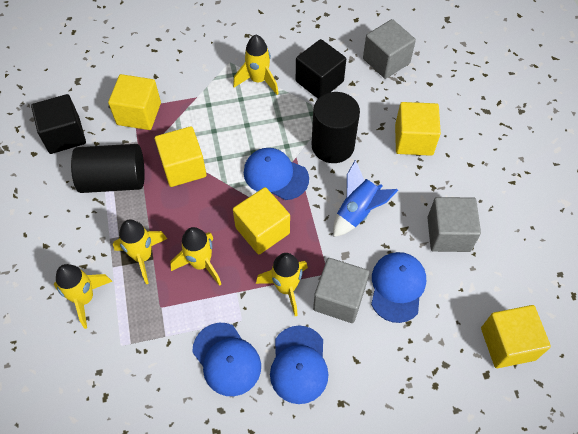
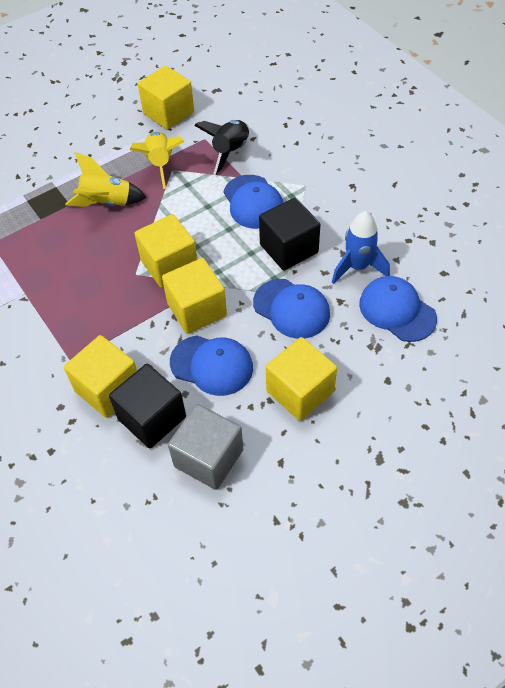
black cylinder: [71,144,145,193] [312,92,360,163] = 2 -> none = 0
black rocket: none = 0 -> [194,120,249,175] = 1
grey cube: [313,258,369,323] [363,19,416,79] [427,197,481,252] = 3 -> [168,404,243,490] = 1
yellow rocket: [54,264,112,329] [113,220,167,284] [170,227,221,286] [233,35,279,95] [256,253,308,316] = 5 -> [65,152,147,207] [130,131,185,189] = 2

